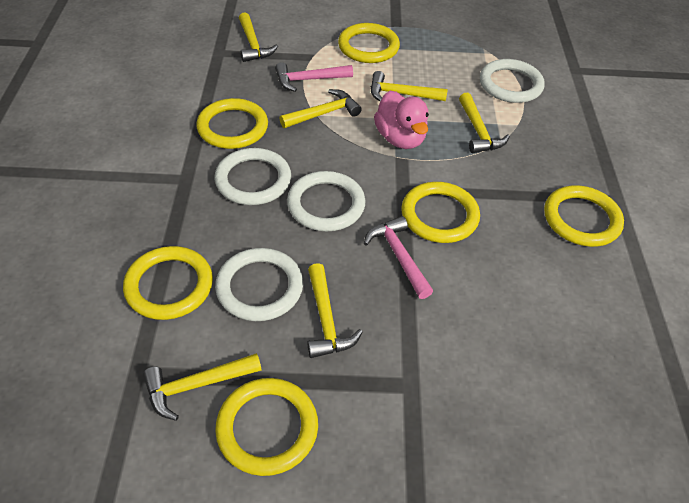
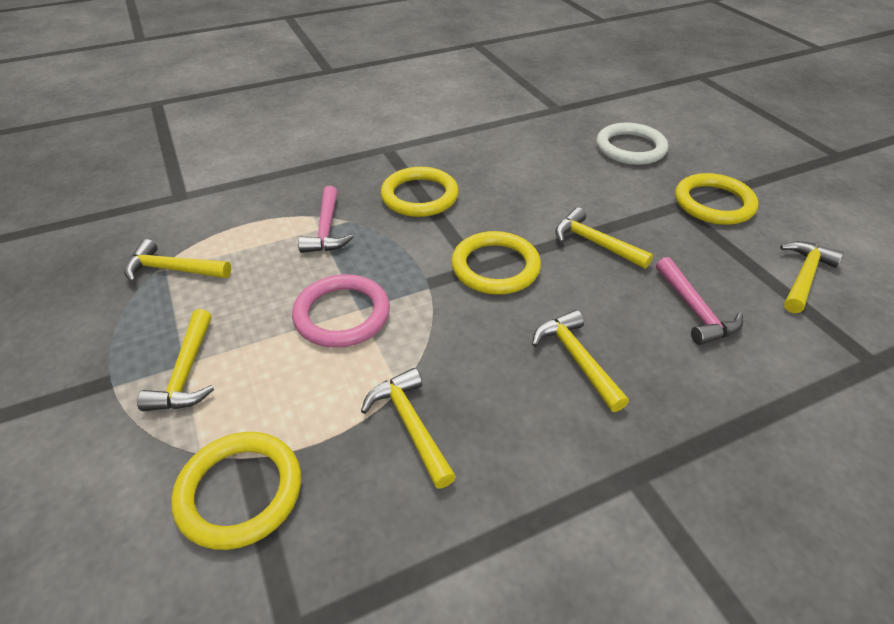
pink duck: [374,91,429,149] = 1 -> none = 0
pink ring: none = 0 -> [292,274,390,348] = 1
white ring: [214,148,291,205] [215,248,303,321] [287,171,365,231] [480,59,545,103] = 4 -> [596,123,668,165] = 1
yellow ring: [123,246,213,320] [196,98,268,149] [215,378,318,476] [338,23,400,63] [401,182,480,243] [544,186,624,247] = 6 -> [171,432,301,550] [381,167,459,217] [451,231,541,295] [675,173,759,225] = 4

